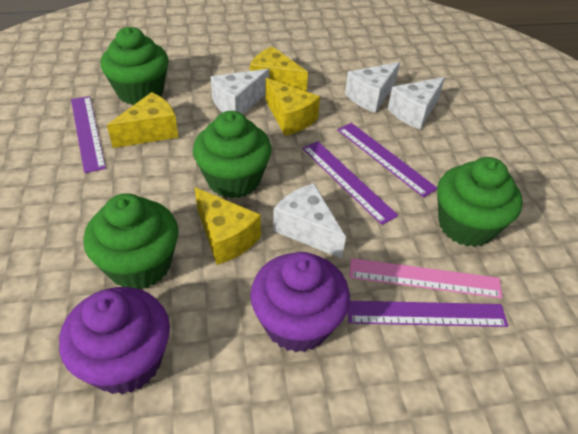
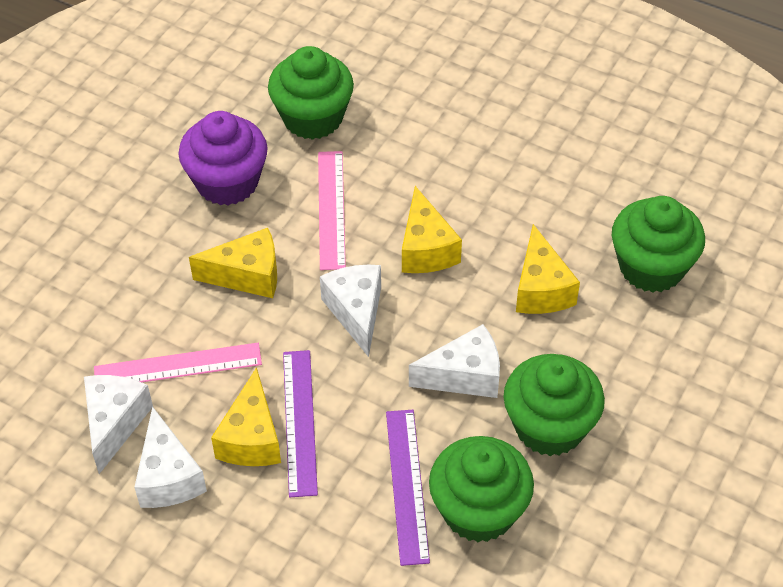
pink ruler: [349,258,503,299] = 1 -> [94,343,262,382] [318,151,346,270] = 2
purple cupcake: [59,287,170,394] [250,252,350,352] = 2 -> [178,111,268,205] = 1
purple ruler: [71,96,106,173] [302,141,398,225] [338,123,437,198] [348,301,508,327] = 4 -> [283,350,318,497] [386,410,430,566] = 2

